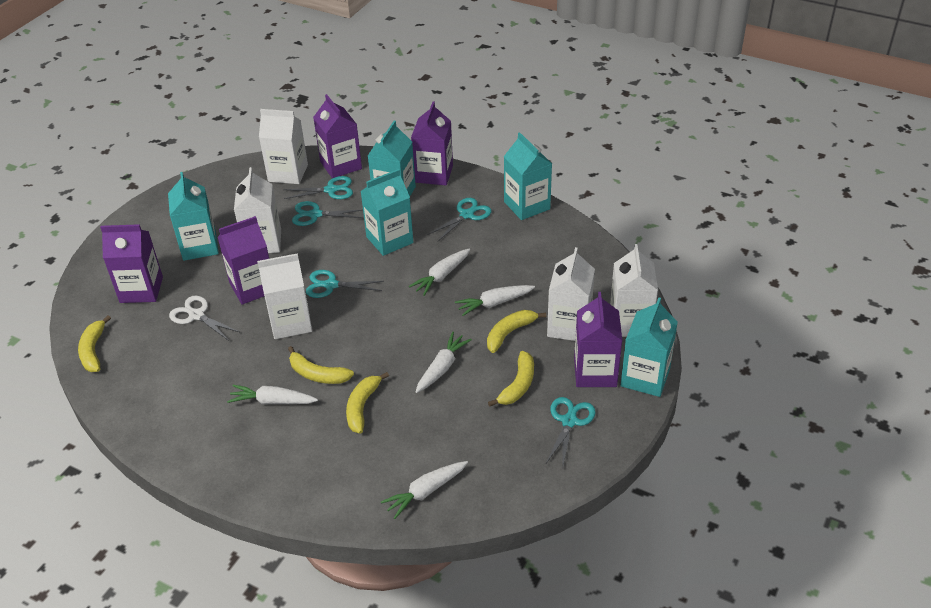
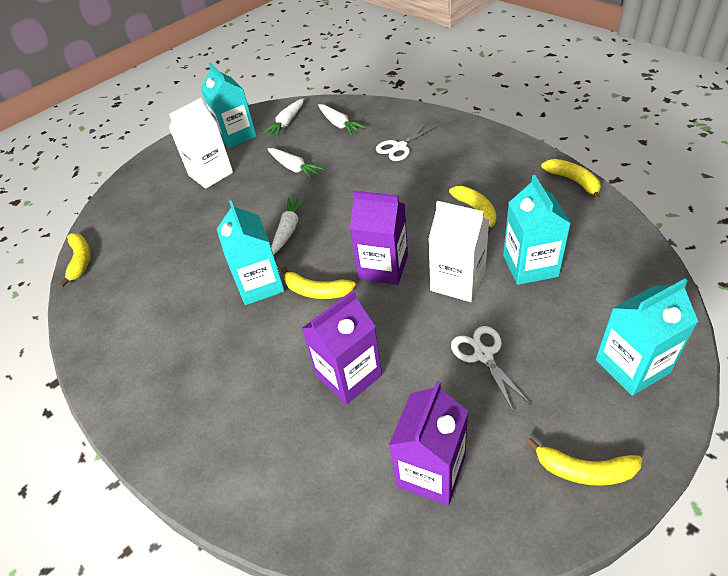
purple carton: [100,224,163,303] [218,216,269,305] [313,94,362,178] [411,101,453,185] [574,292,622,387] = 5 -> [301,290,382,405] [350,191,408,285] [389,381,468,506] = 3
turquoise carton: [168,172,219,261] [360,169,413,256] [368,121,416,196] [504,132,552,220] [621,298,678,397] = 5 -> [201,63,257,148] [217,200,285,305] [503,175,571,285] [596,279,698,396] = 4
turquoise scissors: [283,176,353,199] [292,201,363,226] [306,270,384,298] [428,198,491,241] [546,397,596,465] = 5 -> none = 0
white carrot: [227,385,318,405] [381,461,468,519] [409,248,470,296] [416,332,472,393] [455,285,535,316] = 5 -> [262,99,304,137] [267,148,325,179] [271,197,308,254] [318,104,366,135] = 4
white carton: [234,167,281,253] [257,253,312,339] [259,109,308,184] [547,247,595,341] [610,244,658,337] = 5 -> [169,98,233,189] [428,201,489,302] = 2
white scissors: [169,296,239,341] = 1 -> [376,122,437,161] [451,326,531,411] = 2

